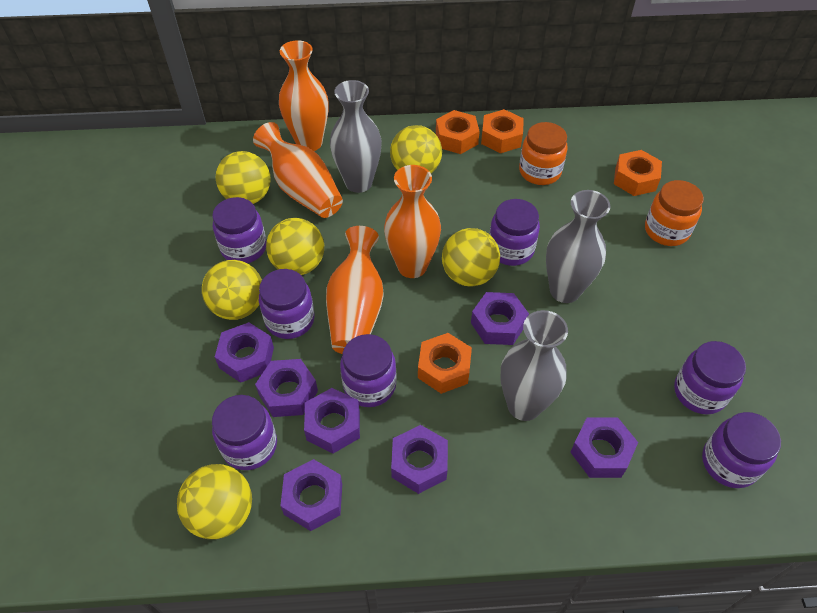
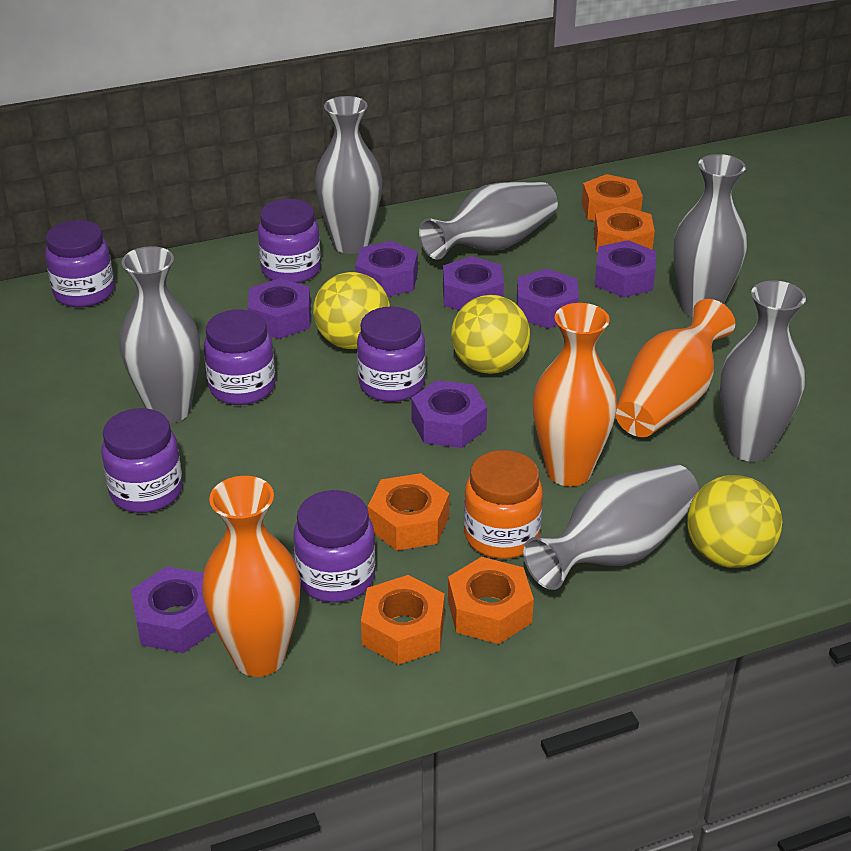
grey vase: [330,80,382,193] [500,310,568,421] [546,190,610,303] = 3 -> [119,246,200,423] [315,96,383,254] [419,182,558,260] [523,464,699,590] [673,154,747,318] [720,281,806,462] = 6
orange jar: [519,122,568,185] [645,180,704,246] = 2 -> [464,450,543,559] = 1
orange nut: [418,333,472,394] [436,110,480,154] [481,109,524,153] [614,150,662,196] = 4 -> [361,575,445,665] [368,473,449,551] [448,557,534,644] [582,174,643,221] [594,206,655,252] = 5
orange vase: [253,122,343,218] [279,40,328,151] [326,226,384,354] [384,165,441,278] = 4 -> [202,476,301,677] [533,303,617,486] [615,299,735,437] = 3
purple jar: [212,197,267,263] [212,395,277,470] [259,269,315,339] [340,334,397,407] [489,199,540,266] [674,341,746,414] [702,412,781,488] = 7 -> [45,220,114,307] [101,408,183,513] [204,309,275,405] [258,199,321,283] [294,490,375,603] [357,306,426,402] = 6
yellow ball: [177,464,252,539] [202,260,262,320] [215,151,271,204] [266,218,324,275] [390,125,442,173] [442,228,500,287] = 6 -> [313,272,390,349] [451,295,530,374] [687,475,782,568] = 3

